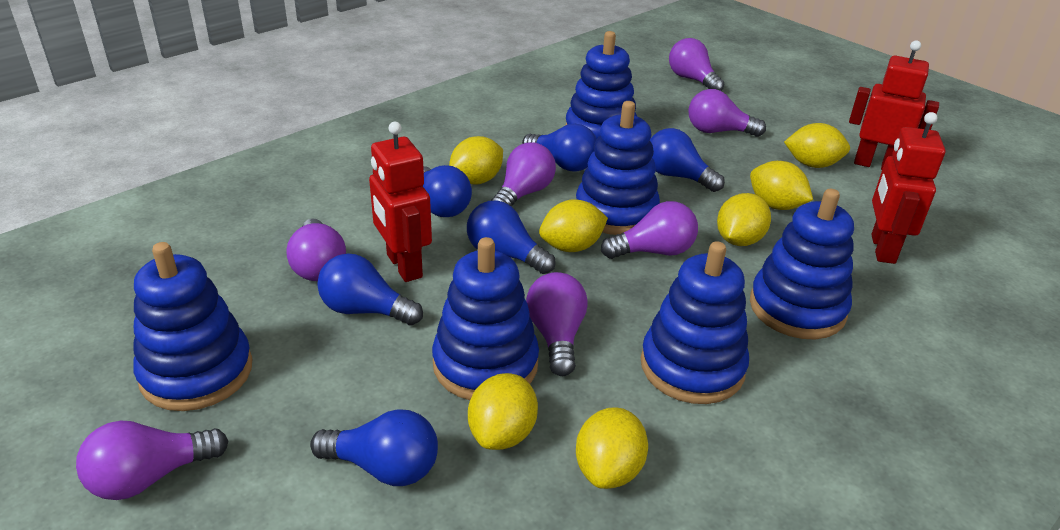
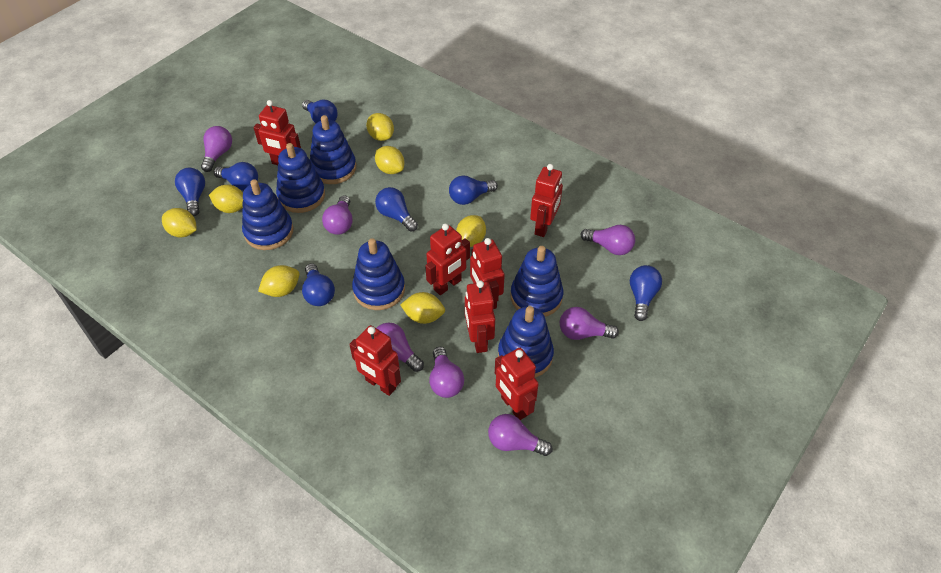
blue light bulb: [310,409,438,486] [317,253,423,326] [423,165,472,217] [467,201,556,274] [522,124,596,172] [650,128,725,192] = 6 -> [175,168,205,216] [214,162,258,191] [302,100,337,124] [302,263,335,306] [375,187,418,232] [449,175,498,205] [630,265,662,321] = 7
red robot: [369,122,432,282] [849,40,939,170] [871,112,946,264] = 3 -> [254,100,301,165] [349,325,401,396] [425,223,470,295] [465,280,495,353] [470,238,505,309] [495,348,539,420] [530,164,563,237] = 7

